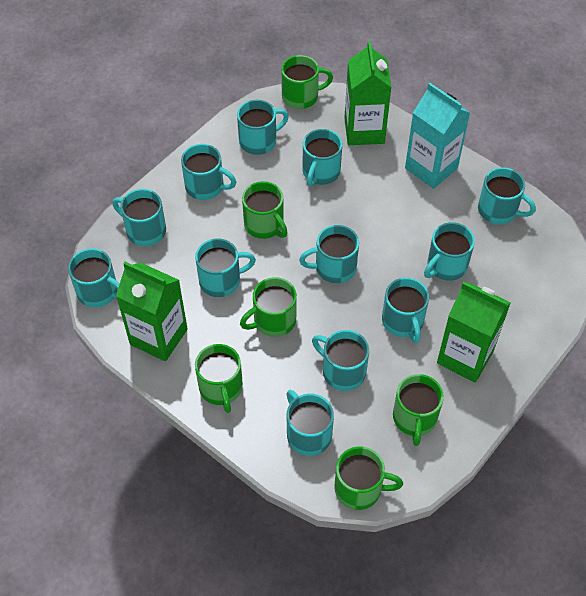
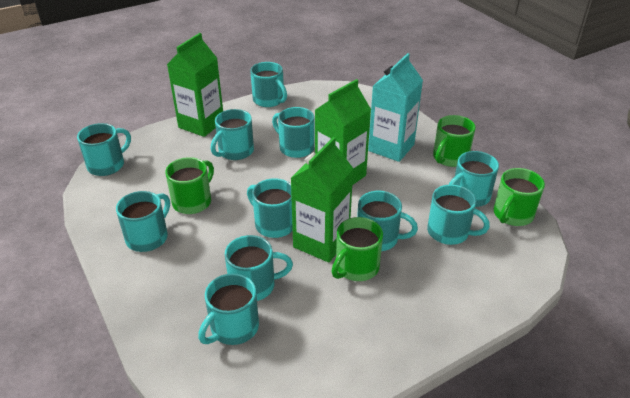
green mug: [195,344,243,413] [240,277,297,337] [242,181,288,239] [281,55,333,109] [335,446,403,510] [393,374,444,446] = 6 -> [165,157,214,214] [332,217,383,281] [433,115,476,167] [493,168,545,226] = 4
turquoise mug: [68,248,120,307] [113,189,166,246] [181,144,236,200] [195,238,256,297] [237,100,289,155] [287,390,334,456] [299,225,359,283] [303,129,342,187] [312,330,369,391] [382,278,429,343] [424,222,475,281] [478,167,536,224] = 12 -> [77,123,131,176] [116,191,170,252] [198,273,259,345] [211,109,254,160] [225,235,293,301] [247,178,293,238] [250,62,287,107] [272,107,315,158] [357,191,418,251] [427,185,490,245] [448,151,499,207] = 11

